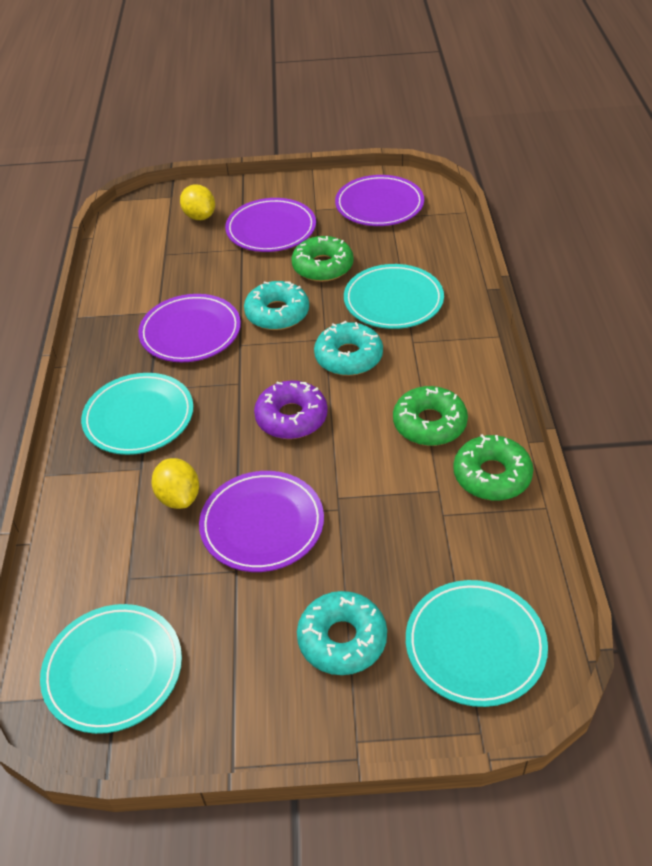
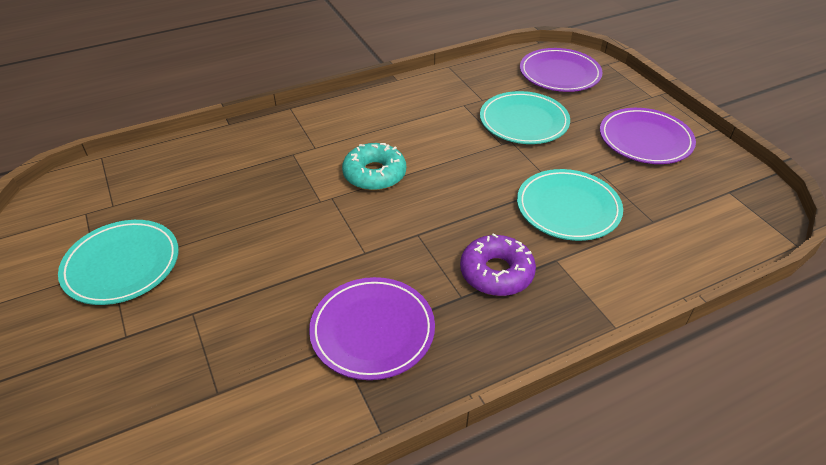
green donut: [292,236,354,282] [393,386,468,446] [453,434,533,501] = 3 -> none = 0
purple plate: [138,294,241,362] [199,471,324,572] [225,198,316,252] [335,175,424,226] = 4 -> [309,277,435,380] [520,48,603,92] [600,108,696,164] = 3
turquoise donut: [244,281,309,330] [297,591,387,675] [314,321,383,376] = 3 -> [342,143,406,191] = 1
turquoise plate: [40,604,182,734] [81,373,194,455] [344,264,444,329] [406,580,548,707] = 4 -> [58,220,179,305] [480,91,570,144] [517,169,623,241] = 3
yellow lemon: [152,458,199,509] [180,184,215,220] = 2 -> none = 0

